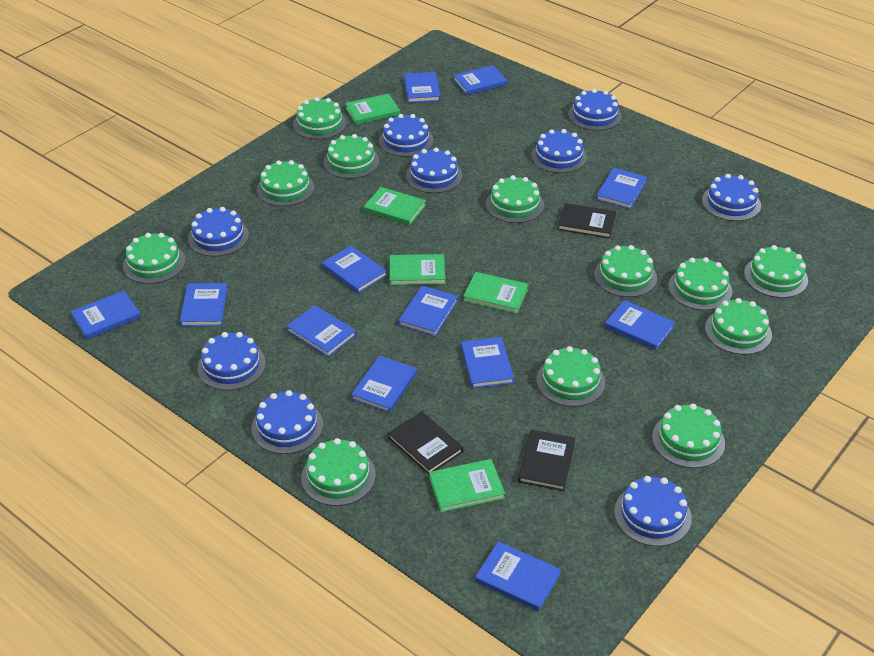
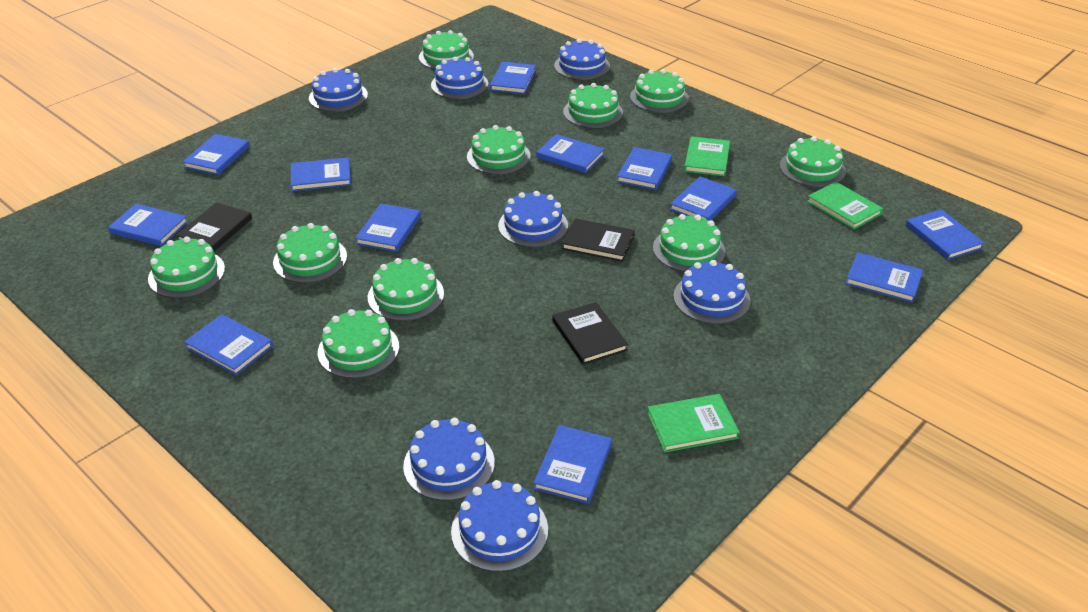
blue cake: [188,207,249,257] [197,332,266,390] [251,390,323,454] [379,114,434,157] [406,148,462,193] [531,129,587,173] [568,89,622,131] [614,476,692,546] [702,174,761,221] = 9 -> [309,68,368,112] [403,418,495,501] [431,57,488,99] [451,480,548,572] [498,191,568,247] [554,39,610,80] [673,260,751,324] = 7
green book: [345,94,400,125] [364,187,426,225] [390,254,445,285] [429,459,505,512] [463,272,529,314] = 5 -> [647,394,740,452] [684,136,730,176] [807,182,883,230] = 3
green cake: [123,233,186,284] [257,160,314,206] [293,97,347,139] [301,438,376,506] [323,134,379,179] [486,175,544,223] [537,346,605,407] [594,245,657,297] [652,404,725,468] [668,257,732,310] [705,298,772,355] [744,245,808,298] = 12 -> [148,237,225,298] [273,223,347,283] [318,309,399,378] [368,258,444,321] [419,30,474,69] [467,125,531,174] [563,83,623,128] [630,69,689,113] [653,214,725,272] [780,136,846,187] = 10

